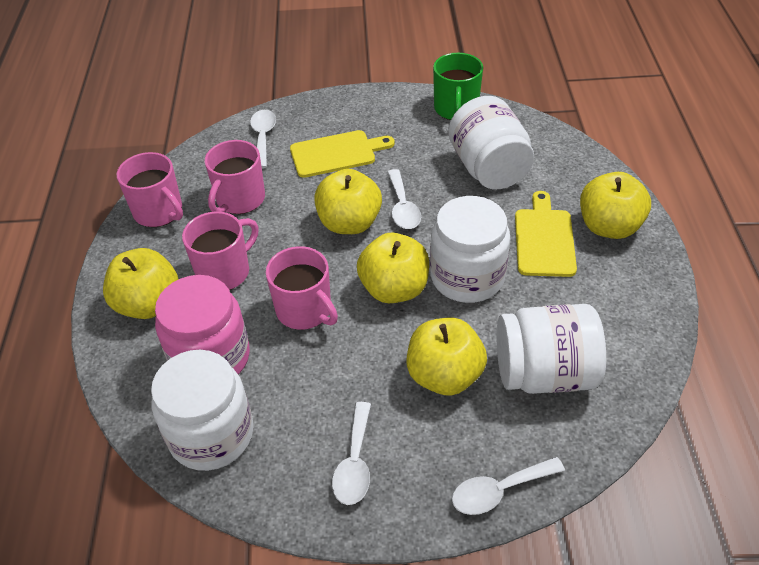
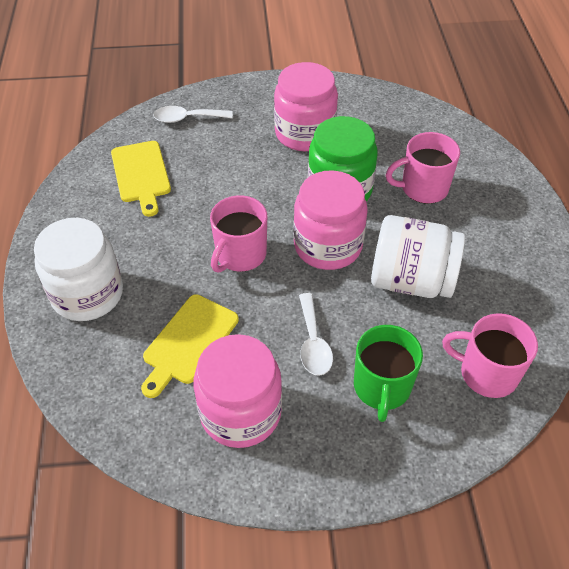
green jar: none = 0 -> [308,116,378,201] = 1
pink jar: [155,275,250,375] = 1 -> [193,334,282,448] [274,62,338,151] [293,170,368,270] = 3
pink mug: [116,152,183,227] [182,212,259,290] [205,140,265,214] [266,246,338,330] = 4 -> [210,195,267,273] [386,132,460,204] [442,313,538,398] = 3
white jar: [151,350,253,471] [430,196,510,303] [448,96,534,189] [497,304,606,394] = 4 -> [34,218,123,321] [371,215,465,298] = 2
white spoon: [250,110,276,168] [332,402,371,505] [388,169,421,229] [452,457,565,515] = 4 -> [153,106,233,123] [299,293,333,376] = 2
yellow apple: [103,248,178,319] [314,169,382,234] [357,233,429,303] [407,318,487,396] [580,172,651,239] = 5 -> none = 0

